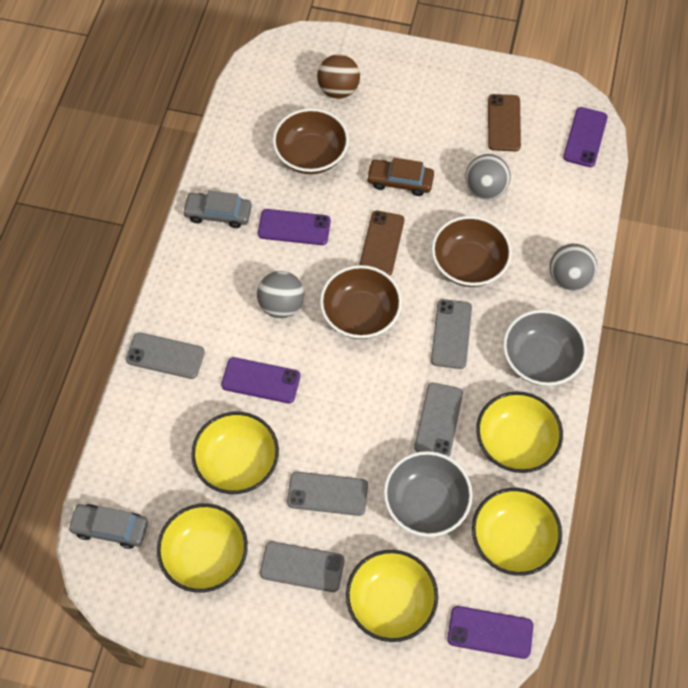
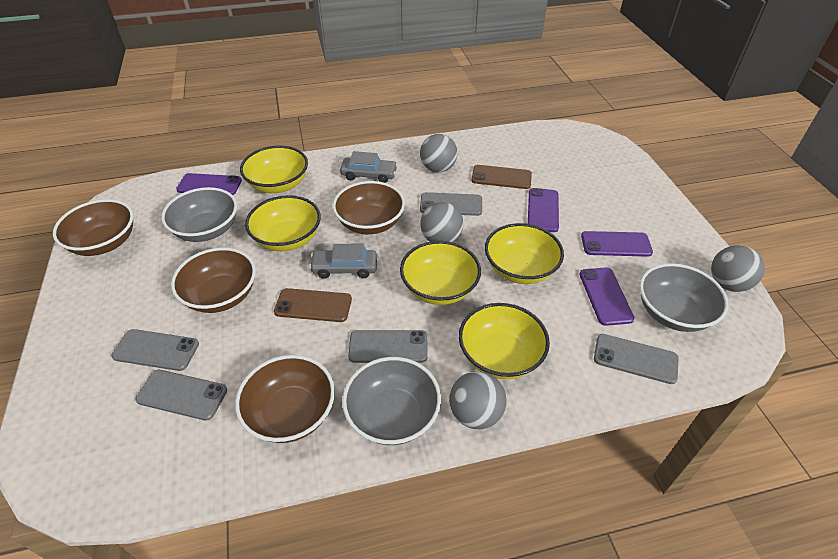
brown ball: [317,54,360,99] = 1 -> none = 0
brown bowl: [273,108,349,174] [320,265,402,339] [431,216,512,287] = 3 -> [53,199,134,256] [171,247,256,313] [235,355,335,443] [333,181,405,234] = 4
brown car: [366,158,434,196] = 1 -> none = 0
grey ball: [257,271,304,318] [465,154,511,199] [550,244,597,290] = 3 -> [420,134,458,172] [420,202,464,242] [449,371,507,429] [711,245,765,292] = 4
grey bowl: [384,451,473,537] [503,310,587,386] = 2 -> [161,187,237,242] [342,357,441,445] [640,263,729,332] = 3

